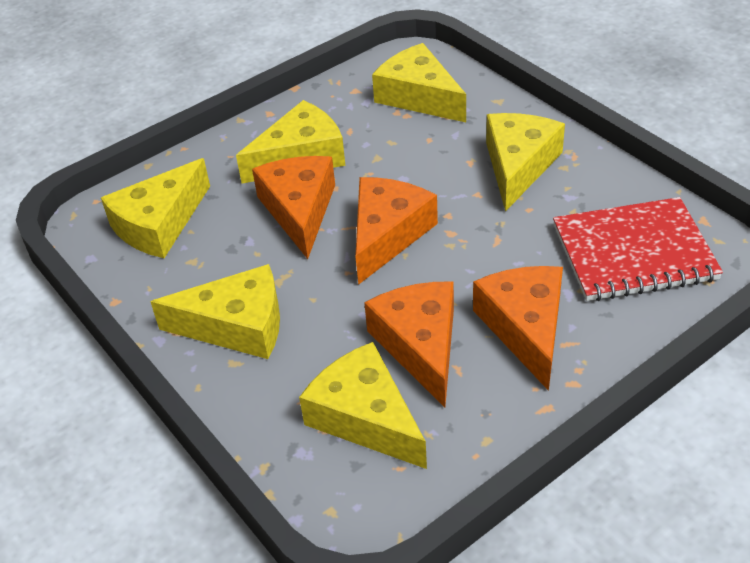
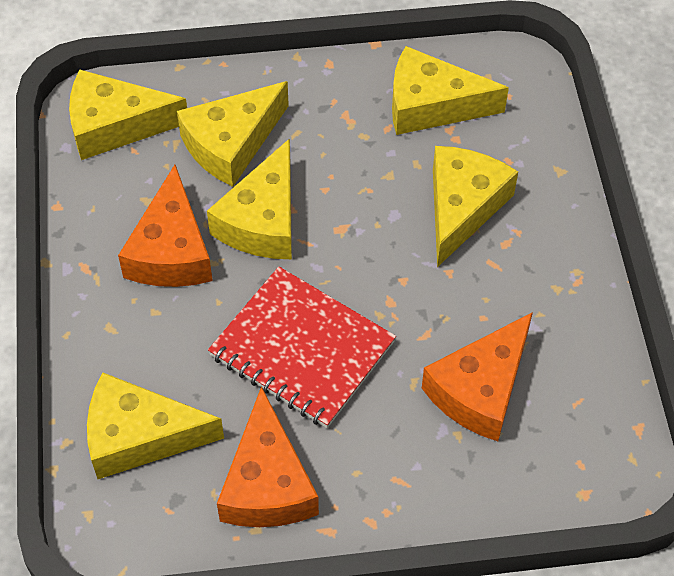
orange cheese: [252,156,335,259] [355,177,438,285] [364,282,454,408] [473,266,563,391] = 4 -> [118,165,213,287] [217,386,319,527] [422,312,533,441] = 3

